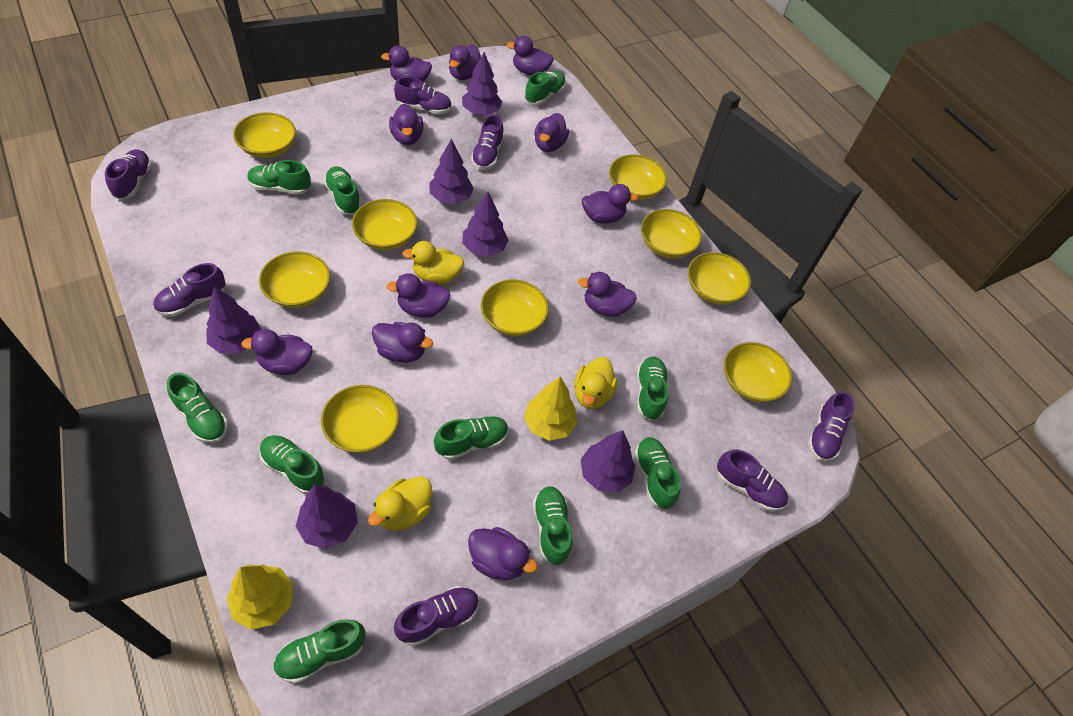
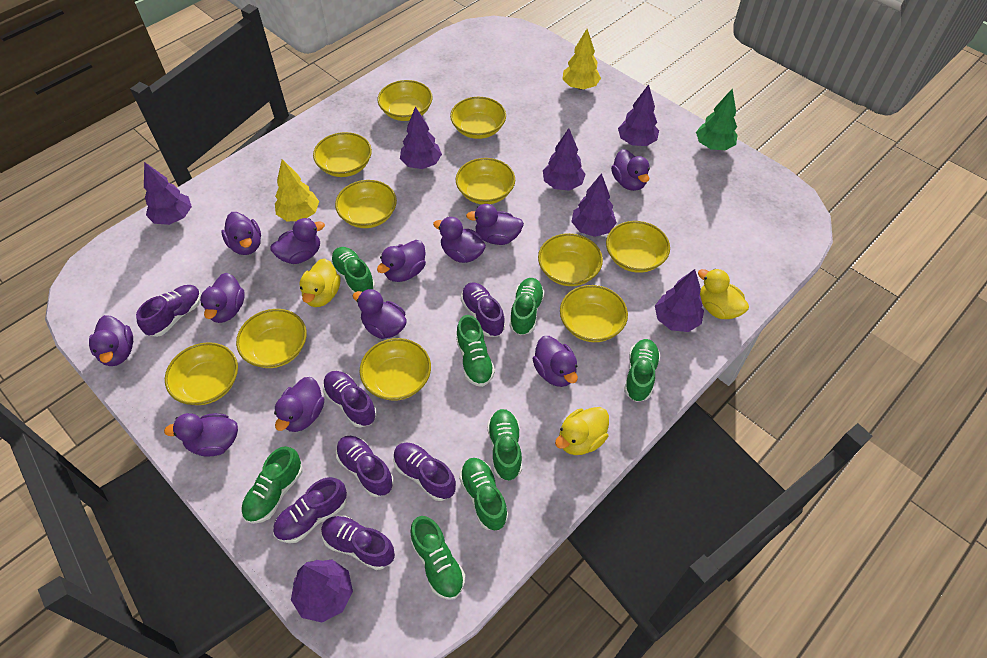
green shoe: [167,373,228,443] [247,160,311,195] [259,435,325,494] [273,619,365,684] [324,166,361,215] [434,416,508,460] [525,71,566,105] [533,486,572,565] [634,437,681,509] [637,357,668,420] = 10 -> [241,446,303,524] [331,247,375,294] [410,516,465,600] [456,315,495,387] [459,458,508,531] [487,409,522,481] [510,278,545,335] [624,339,660,402] = 8
green tree: none = 0 -> [696,88,738,150] = 1
purple duck: [241,329,313,375] [372,322,433,363] [381,45,432,82] [386,273,450,318] [389,104,424,145] [449,45,481,80] [468,527,538,580] [507,36,554,75] [534,113,569,152] [578,272,637,317] [582,184,638,224] = 11 -> [89,315,133,366] [164,413,238,456] [200,273,245,323] [221,212,261,255] [270,218,325,264] [274,377,324,432] [353,289,407,339] [377,240,426,282] [433,217,486,263] [466,204,524,245] [532,336,578,387] [611,149,650,191] = 12
purple tree: [206,286,261,354] [296,485,358,549] [429,139,474,204] [462,52,502,115] [462,191,508,257] [581,430,635,493] = 6 -> [144,162,192,225] [291,560,353,623] [400,107,442,169] [543,128,586,191] [572,173,617,237] [618,84,659,146] [655,269,704,332] = 7
yellow bowl: [233,112,296,158] [259,251,330,308] [321,385,399,453] [352,199,417,250] [481,279,549,336] [609,154,667,200] [641,209,702,259] [688,252,751,305] [724,342,792,402] = 9 -> [165,342,238,405] [236,309,307,368] [313,132,372,177] [335,180,397,228] [359,338,431,401] [378,80,433,121] [450,97,506,139] [456,158,515,204] [538,233,603,286] [560,285,628,342] [606,221,670,273] = 11

